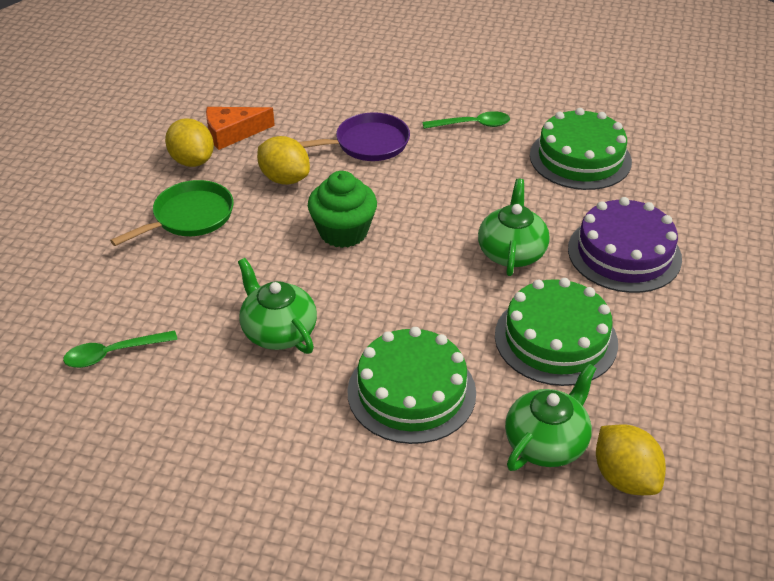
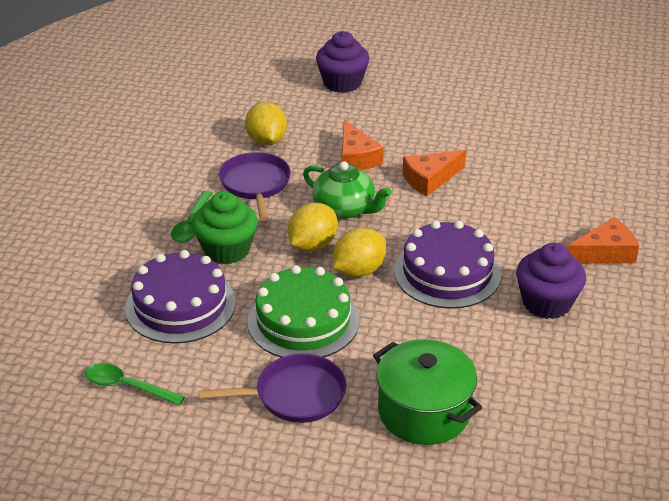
green cake: [347,327,476,444] [495,278,618,386] [530,108,632,190] = 3 -> [247,265,359,357] = 1
green pan: [110,180,234,246] = 1 -> none = 0
green pot: none = 0 -> [373,339,482,445] = 1
green teapot: [238,258,317,354] [478,179,550,276] [505,363,596,471] = 3 -> [303,161,392,219] = 1
orange cheese: [206,107,275,150] = 1 -> [342,119,384,170] [402,150,466,196] [567,217,639,263] = 3
purple cake: [568,197,682,293] = 1 -> [125,250,236,344] [394,221,501,309] = 2
purple cupcake: none = 0 -> [316,31,370,93] [516,243,586,319] = 2
purple pan: [299,112,410,161] = 1 -> [198,354,347,423] [219,152,291,221] = 2

